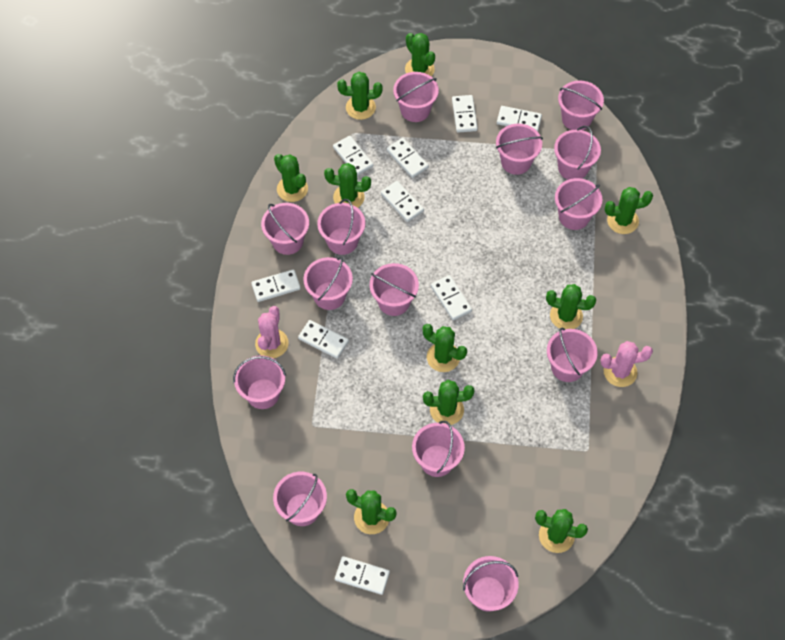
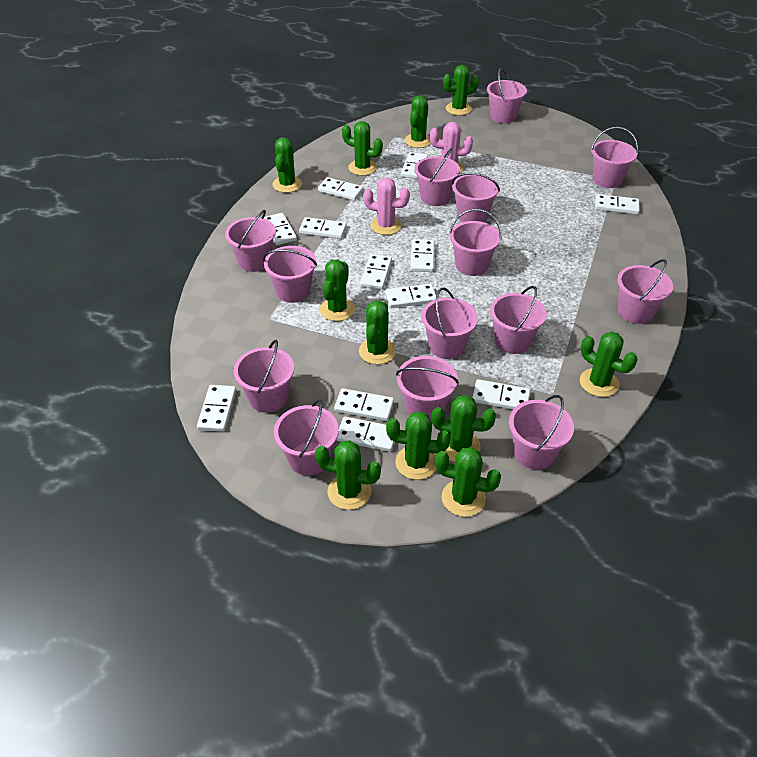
green cactus: [274,154,308,202] [324,163,371,208] [337,72,382,120] [346,489,397,534] [405,33,435,76] [422,324,467,372] [423,380,474,425] [535,509,588,553] [546,284,596,329] [605,187,653,234] = 10 -> [272,137,302,193] [315,440,381,510] [320,259,355,321] [342,121,383,176] [359,300,396,364] [386,411,451,480] [405,95,431,148] [431,395,496,462] [435,447,501,517] [443,65,479,115] [580,332,637,397] = 11
white domino: [251,269,301,302] [298,320,349,359] [333,136,373,176] [335,556,390,595] [381,181,424,222] [387,138,429,178] [431,275,472,320] [452,95,478,133] [497,106,542,132] = 9 -> [197,385,236,432] [264,213,297,245] [299,217,347,239] [318,177,363,201] [334,388,394,421] [336,417,394,452] [360,254,392,290] [385,284,436,308] [401,152,428,179] [410,239,434,272] [472,379,530,409] [595,194,640,214] = 12

